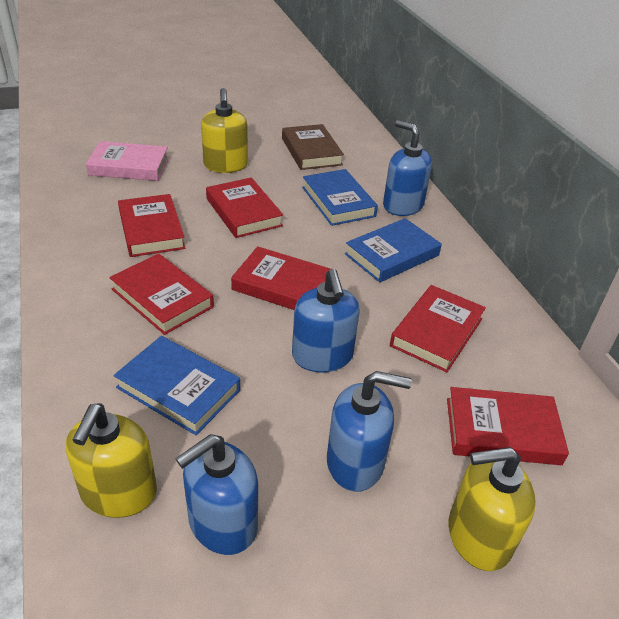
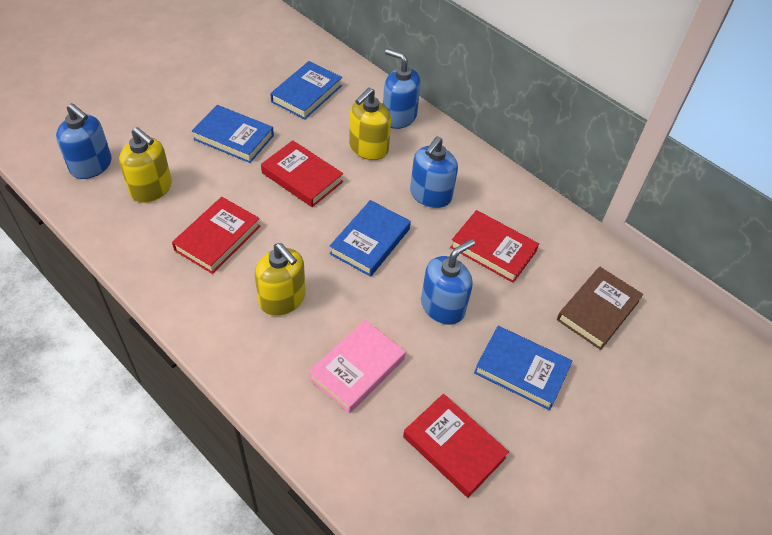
blue book: [113,336,240,435] [302,169,378,226] [345,218,442,282] = 3 -> [192,105,274,163] [270,61,342,119] [330,200,411,277] [474,326,573,410] = 4
red book: [109,253,214,335] [118,194,186,257] [206,177,283,238] [231,246,331,310] [390,285,486,372] [447,387,569,465] = 6 -> [172,197,260,274] [261,140,343,207] [403,394,509,498] [450,210,539,283] = 4

